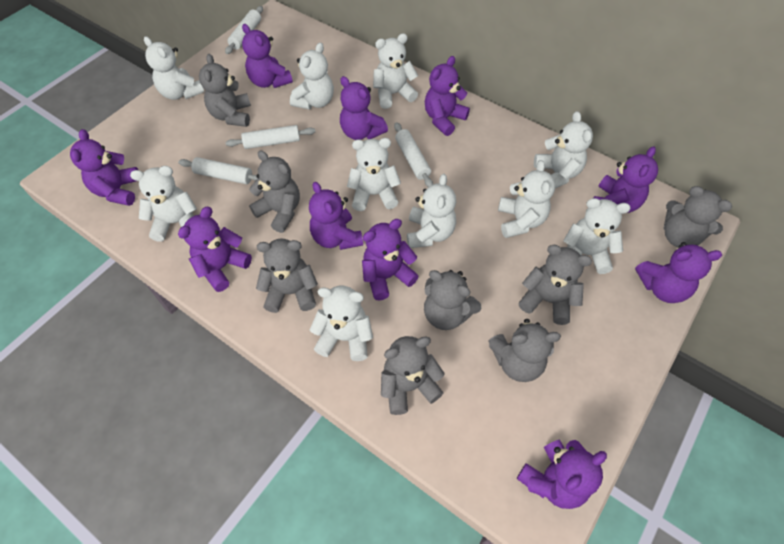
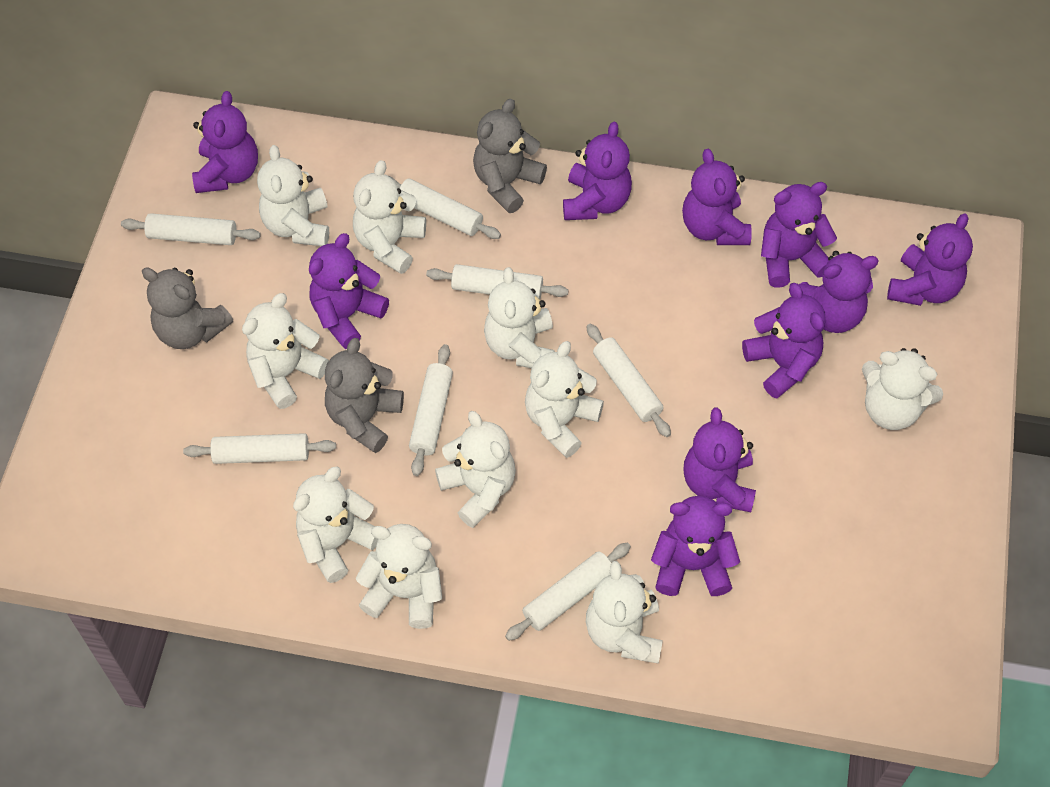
grey teddy bear: [199,54,251,127] [249,150,300,233] [256,239,318,313] [381,336,445,415] [424,270,481,330] [489,319,561,382] [519,245,592,325] [663,186,732,247] = 8 -> [142,267,233,349] [325,338,404,453] [473,99,547,213] = 3
white rolling pin: [178,157,257,184] [225,6,263,54] [225,125,315,149] [394,122,433,187] = 4 -> [121,213,261,245] [183,433,336,464] [389,176,501,239] [409,344,453,476] [426,264,568,300] [505,542,631,641] [586,323,671,437] = 7

